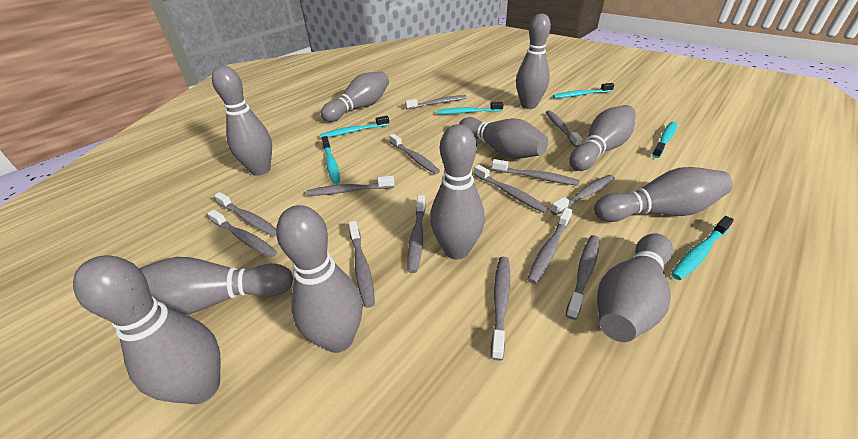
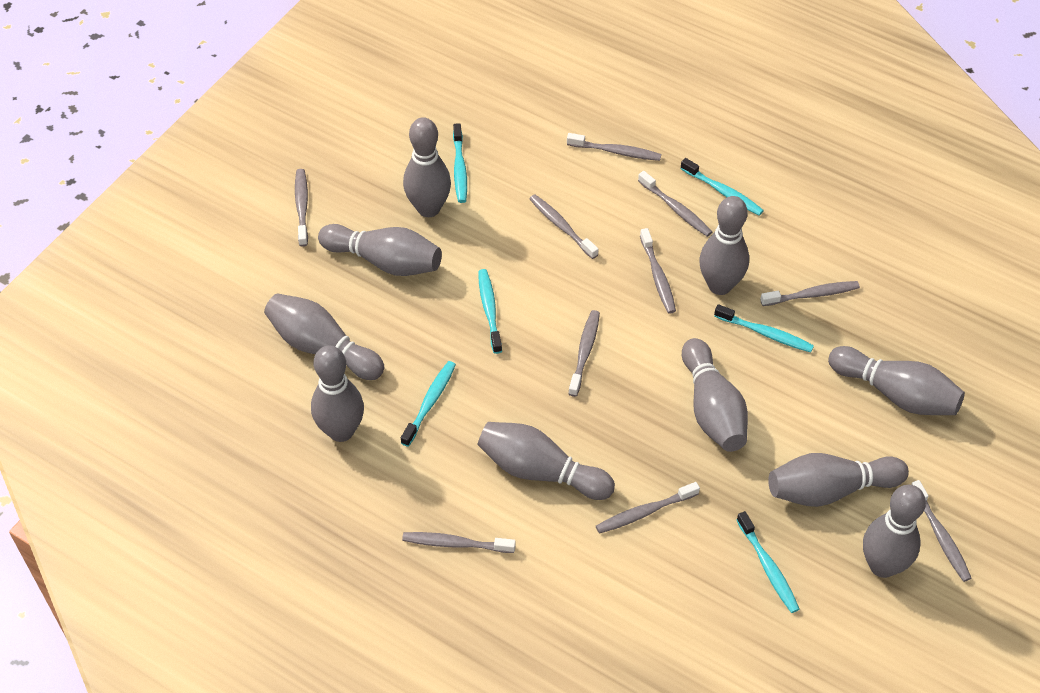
grey bowling pin: [73,255,221,404] [139,257,293,315] [212,66,272,176] [276,205,362,353] [321,71,389,122] [430,124,485,260] [459,117,548,159] [516,13,551,109] [569,105,636,171] [594,167,733,222] [597,234,673,342] = 11 -> [264,293,384,380] [311,345,364,442] [318,224,442,276] [403,117,451,217] [477,422,615,500] [682,338,748,452] [699,196,749,295] [768,453,909,507] [828,346,965,415] [863,485,926,578] = 10
grey toothbrush: [208,210,277,258] [214,192,276,236] [306,176,394,196] [349,221,375,308] [390,134,440,174] [405,95,467,109] [407,195,426,273] [474,164,549,213] [491,257,510,361] [492,159,580,186] [527,208,573,284] [546,110,583,147] [551,175,615,215] [566,235,600,320] = 14 -> [295,169,308,247] [402,532,516,553] [529,194,598,259] [567,133,661,161] [568,310,600,397] [596,482,700,534] [638,171,712,237] [640,228,676,314] [760,281,860,306] [911,480,972,582] = 10

